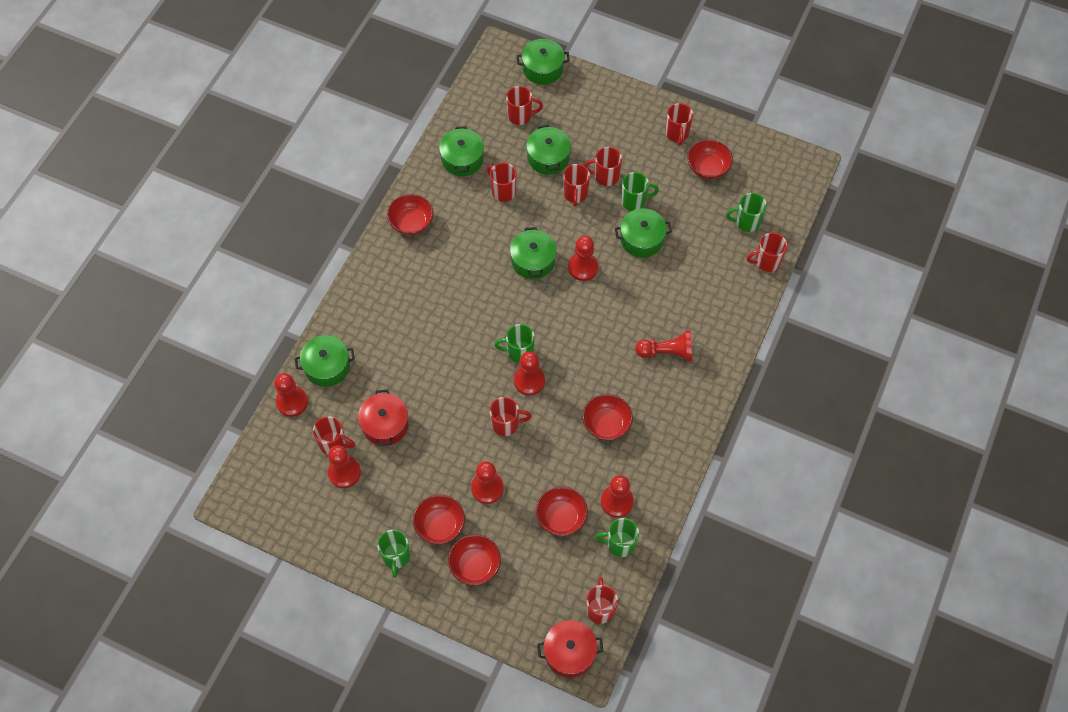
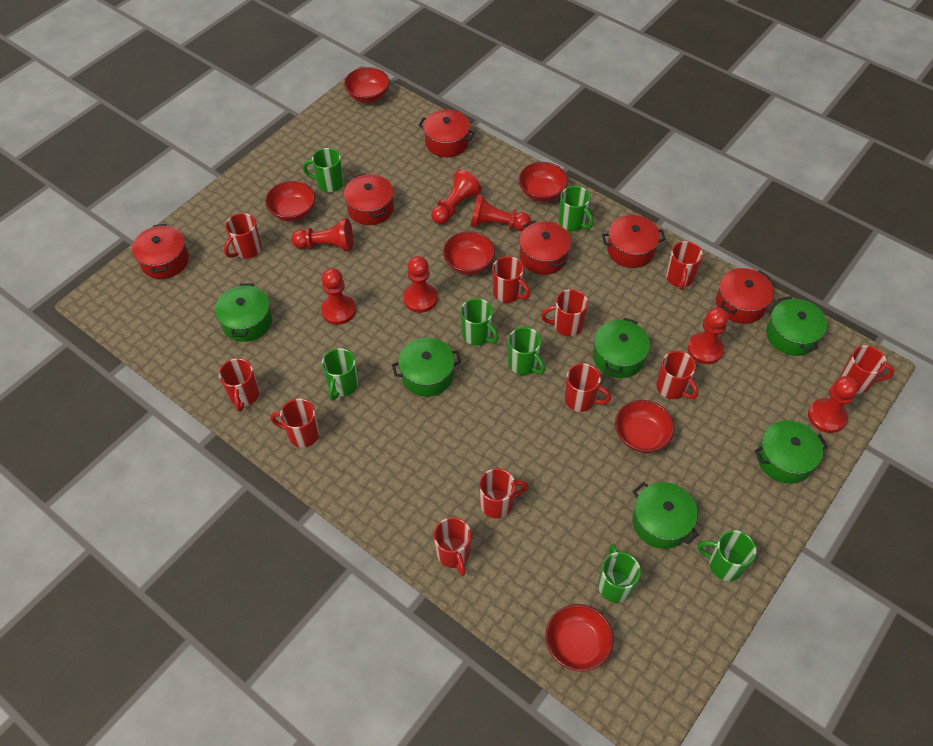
green mug: [377,530,410,578] [494,324,535,363] [595,518,639,557] [621,172,659,211] [726,193,767,232] = 5 -> [303,148,344,192] [322,348,358,401] [460,298,499,346] [508,327,545,375] [559,186,594,231] [598,544,641,603] [697,530,756,581] = 7
red mug: [313,416,355,455] [487,163,517,202] [490,397,531,436] [506,86,543,125] [563,164,590,207] [584,147,622,186] [586,577,618,624] [665,103,693,145] [747,233,787,272] = 9 -> [219,358,259,412] [224,213,262,259] [270,398,320,447] [434,517,471,576] [479,468,528,518] [492,256,530,303] [541,289,588,336] [565,363,611,412] [656,351,698,399] [666,241,703,290] [840,345,894,394] = 11
red pot: [358,390,409,446] [537,620,603,677] = 2 -> [132,224,189,279] [344,173,394,225] [419,110,475,157] [519,221,571,275] [602,215,666,268] [716,268,774,324] = 6

